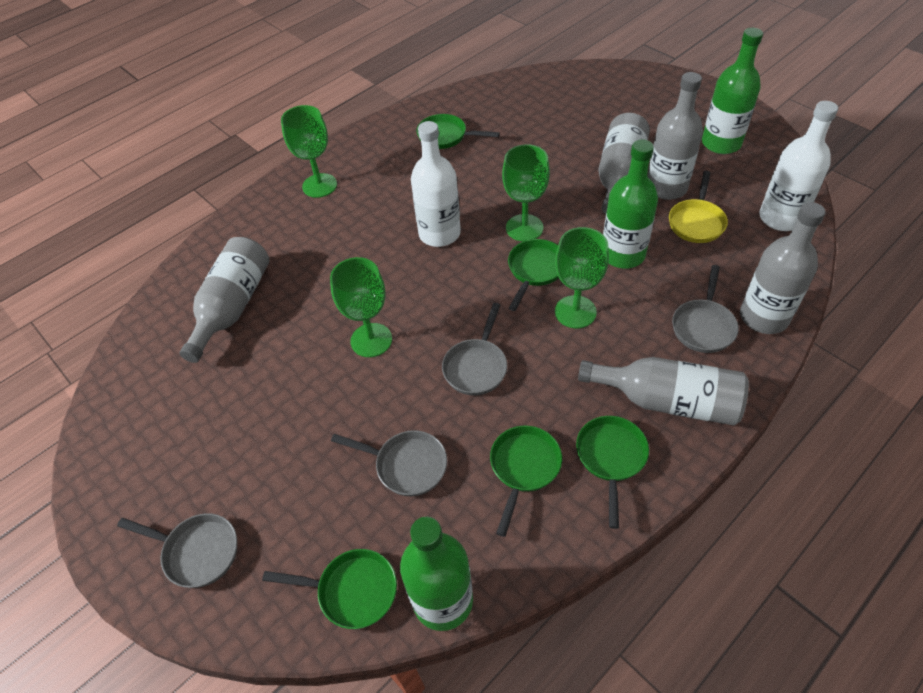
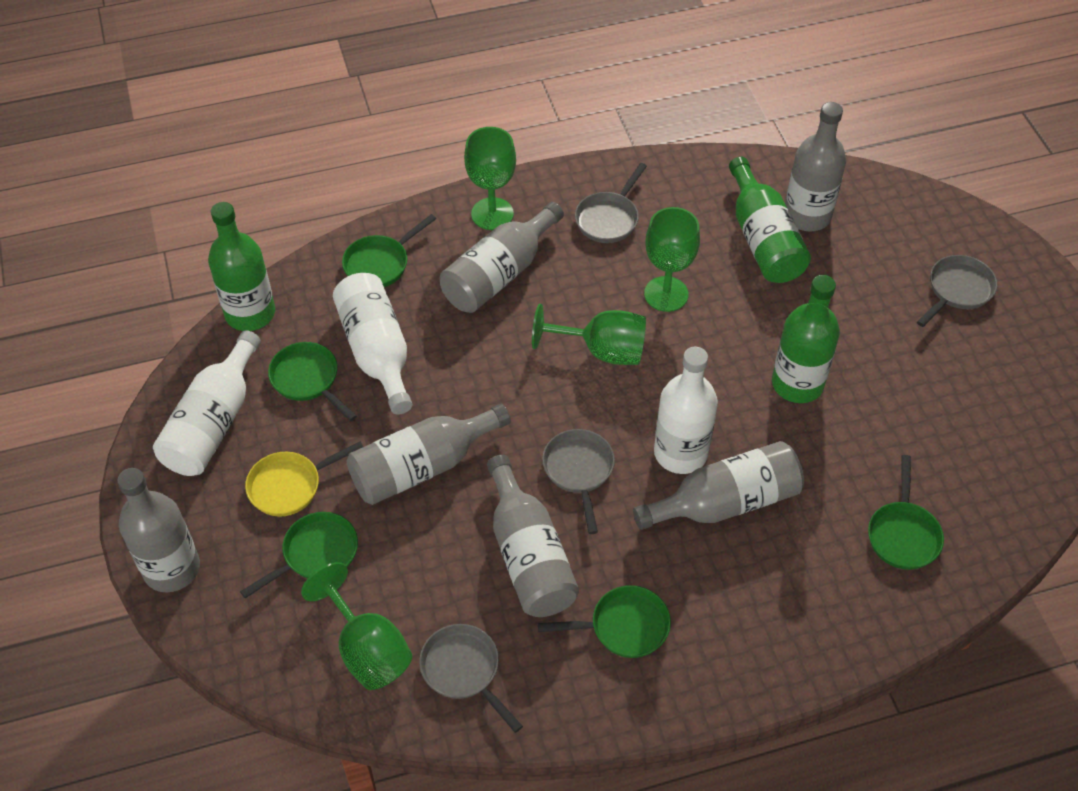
grey bottle: [179,237,270,363] [578,357,749,426] [598,113,650,214] [648,72,703,200] [740,202,826,334] = 5 -> [117,468,200,592] [347,404,511,505] [440,202,564,313] [487,455,579,617] [633,441,804,530] [785,102,846,232] = 6
white bottle: [411,121,461,247] [759,101,838,231] = 2 -> [153,330,261,476] [333,273,412,415] [654,347,718,474] = 3

